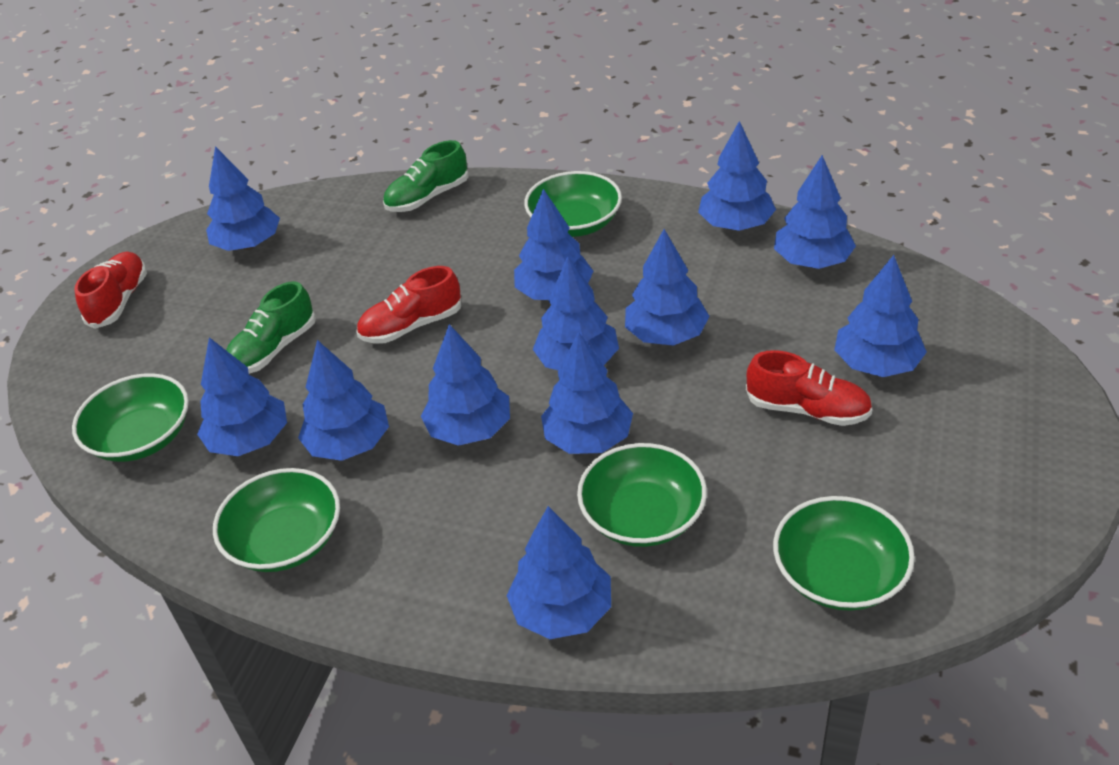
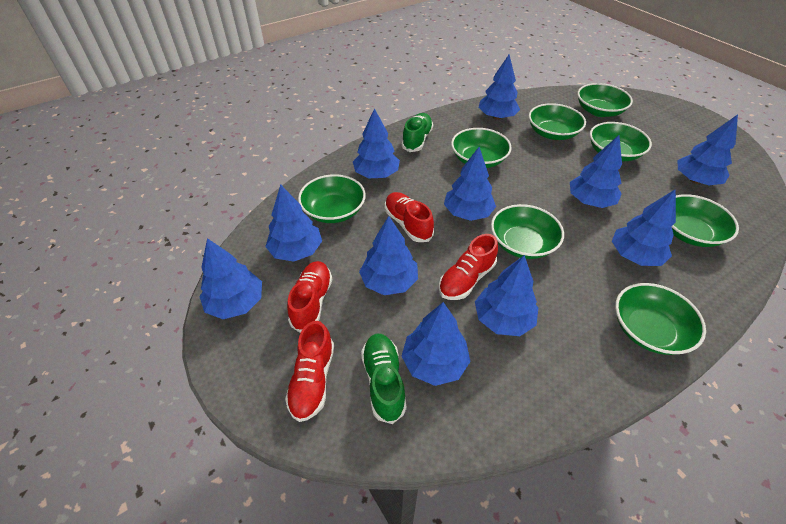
blue tree: [197,337,287,456] [206,146,280,251] [298,340,389,461] [421,324,510,446] [506,506,611,639] [514,189,593,300] [533,256,619,370] [541,332,633,454] [625,229,709,346] [698,121,776,231] [774,155,856,269] [834,255,927,377] = 12 -> [200,238,262,319] [265,184,322,262] [353,108,400,178] [359,216,418,295] [401,302,471,386] [444,147,496,221] [475,255,538,336] [479,55,520,120] [570,135,622,208] [612,189,676,266] [677,114,738,185] = 11
green bowl: [72,373,189,462] [213,468,340,572] [524,171,622,237] [577,443,707,547] [773,496,915,611] = 5 -> [298,174,366,223] [451,128,512,168] [491,204,564,259] [529,103,586,140] [577,83,633,117] [590,122,652,161] [615,283,706,355] [671,194,739,247] = 8
red shoe: [74,252,147,329] [356,266,461,343] [746,350,873,426] = 3 -> [285,321,334,422] [287,261,332,333] [385,192,434,242] [439,234,498,300] = 4

